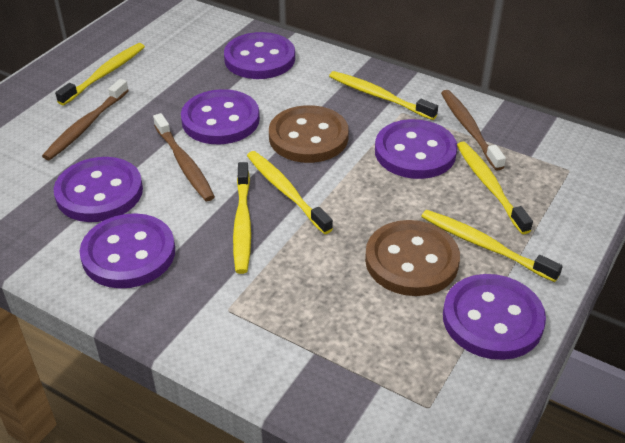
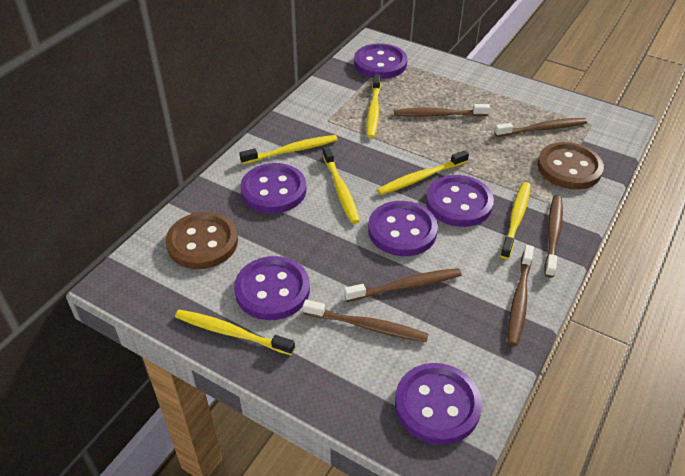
brown toothbrush: [42,79,129,160] [153,113,215,201] [441,90,506,171] = 3 -> [303,300,428,342] [344,268,462,302] [394,104,490,117] [495,118,587,137] [508,245,534,346] [545,195,563,278] = 6

